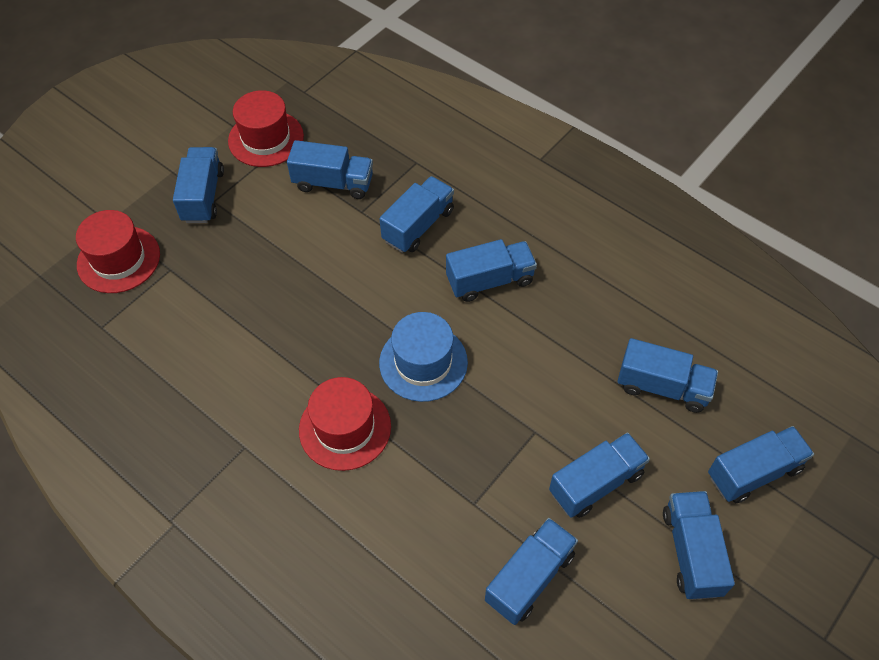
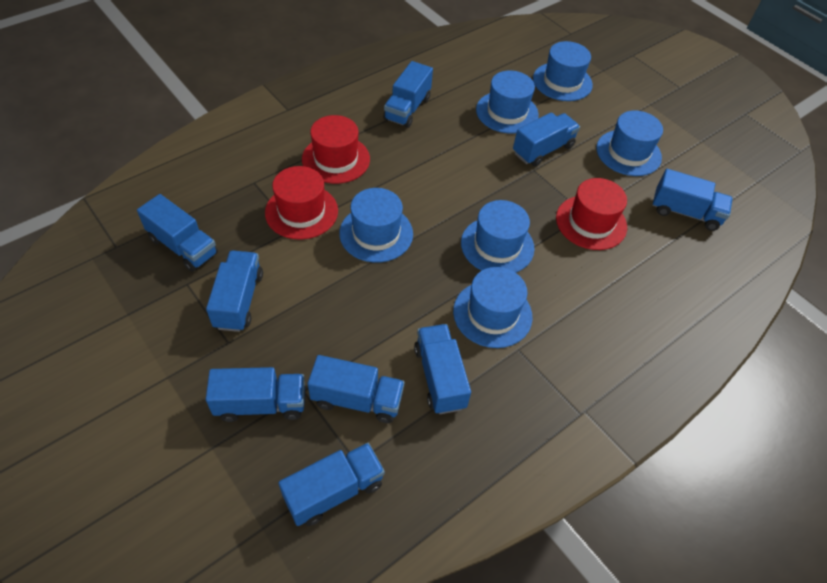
blue hat: [379,312,468,402] = 1 -> [339,188,413,263] [453,267,533,348] [461,200,535,273] [476,71,539,134] [533,41,593,101] [596,111,663,176] = 6

